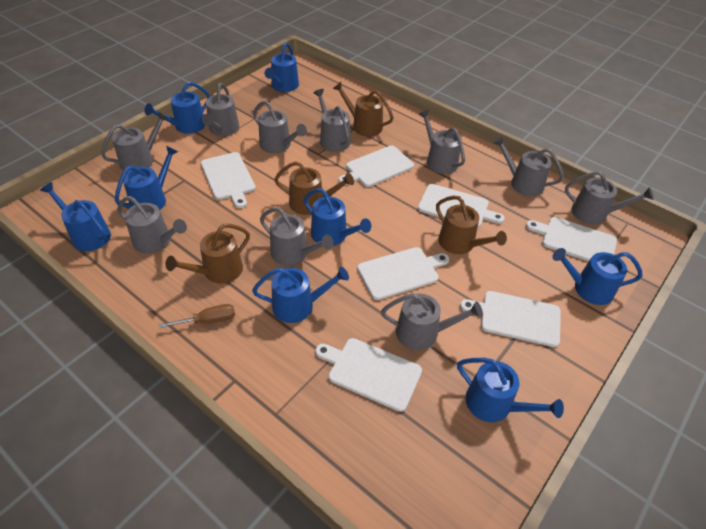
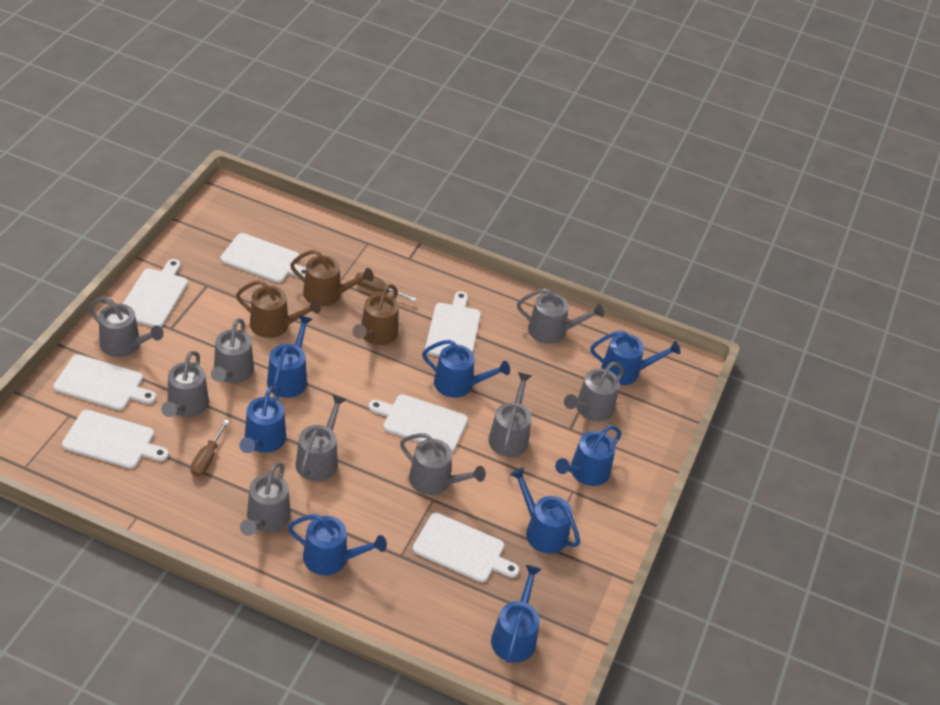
brown screwdriver: [159,304,235,328] = 1 -> [190,419,229,477] [355,272,417,301] = 2
brown watering can: [166,224,250,284] [274,161,354,215] [333,82,394,136] [436,195,507,254] = 4 -> [236,280,321,338] [290,250,374,306] [352,284,399,345] = 3
grey watering can: [101,111,169,170] [117,196,187,254] [202,83,239,136] [253,101,307,153] [260,207,333,265] [313,89,351,152] [381,293,483,350] [419,110,465,174] [493,136,564,196] [565,171,653,225] = 10 -> [89,297,163,357] [161,351,209,417] [211,318,254,383] [240,462,291,536] [296,394,347,481] [400,433,486,495] [488,372,532,457] [517,288,604,344] [564,362,624,421] = 9

